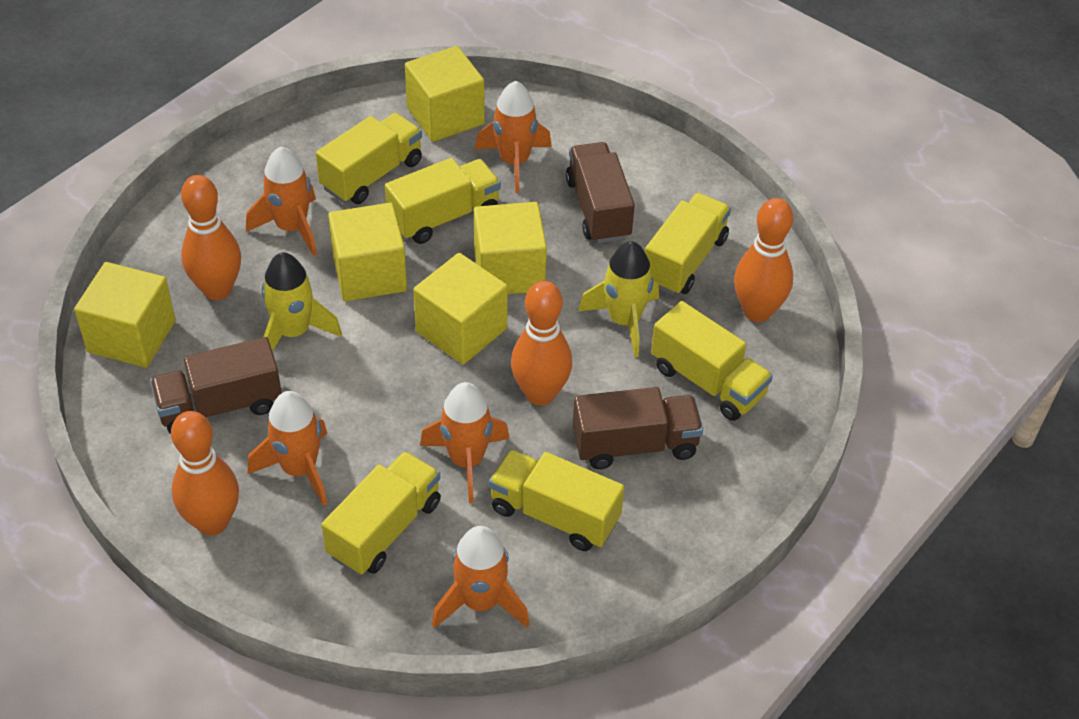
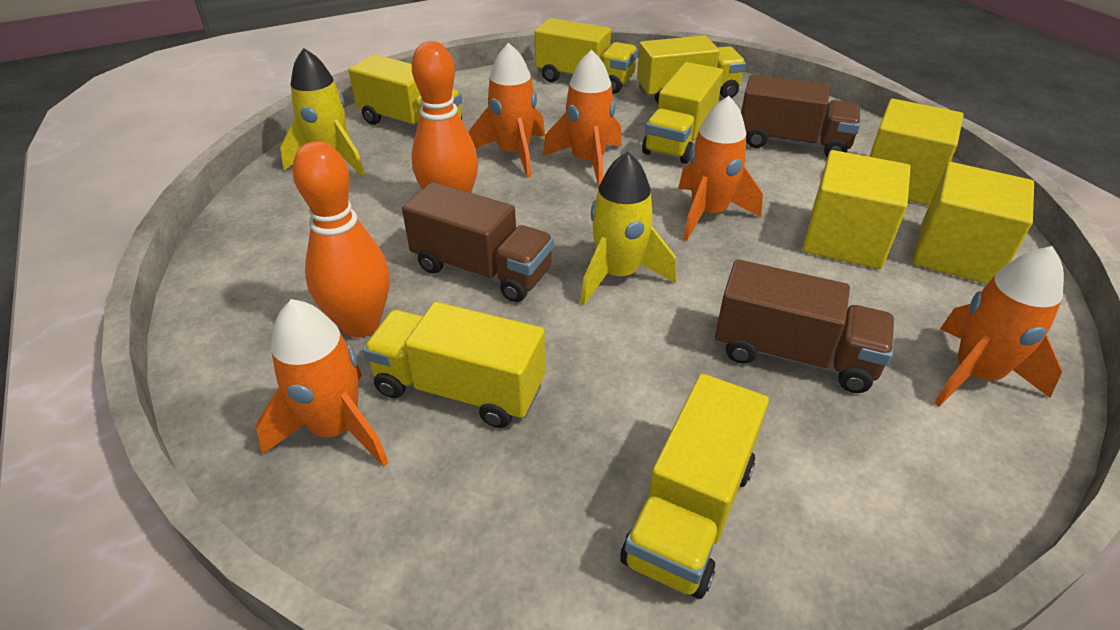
orange bowling pin: [171,411,239,535] [181,175,241,300] [511,281,572,406] [734,198,793,322] = 4 -> [292,141,390,338] [412,41,478,193] = 2
yellow cube: [74,262,176,368] [328,203,407,301] [405,46,485,142] [413,253,508,365] [474,202,547,294] = 5 -> [803,150,911,269] [869,99,964,205] [913,162,1034,284] = 3

